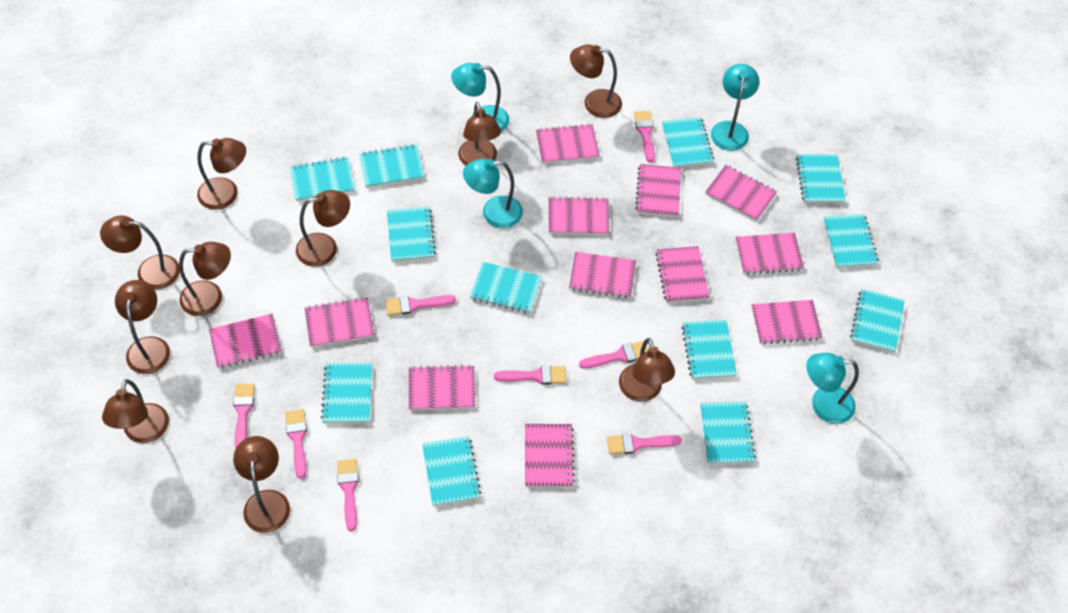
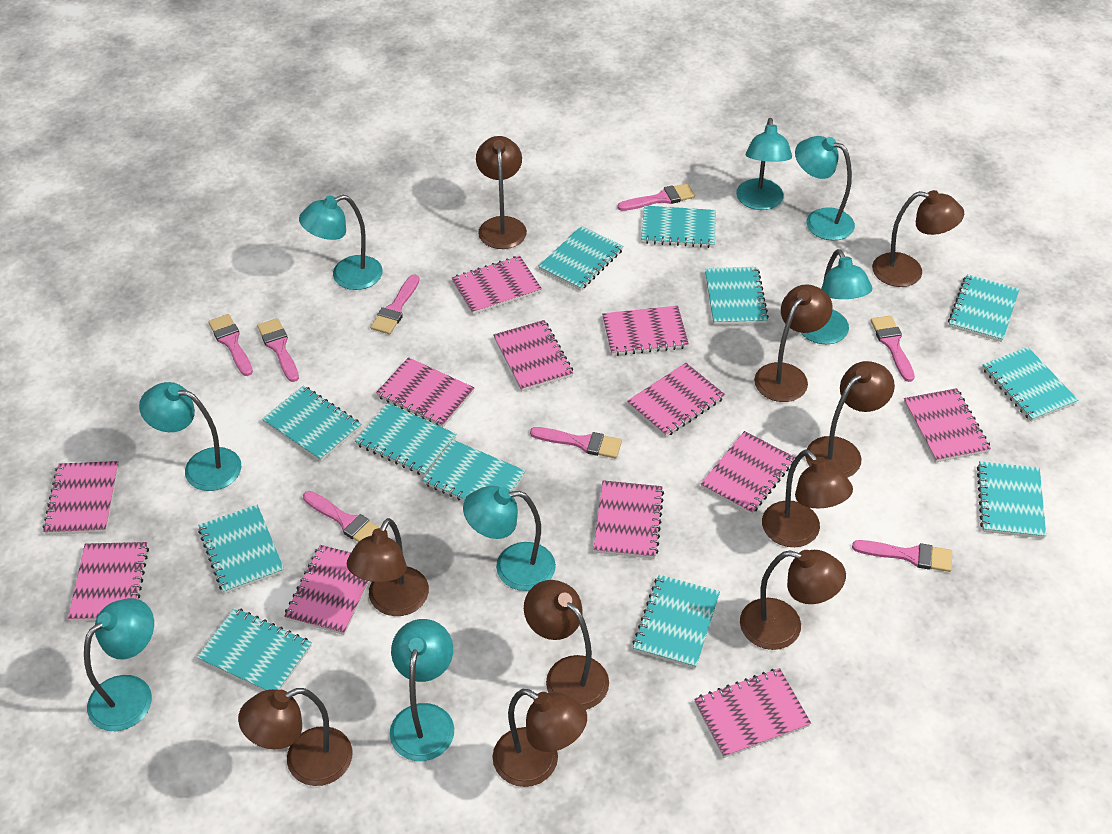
turquoise lamp: [451,63,509,132] [463,159,523,228] [711,64,759,151] [806,352,859,424] = 4 -> [84,598,154,731] [139,382,241,491] [299,195,383,290] [390,619,454,761] [463,486,556,591] [736,118,792,210] [795,136,855,241] [800,249,872,344] = 8

